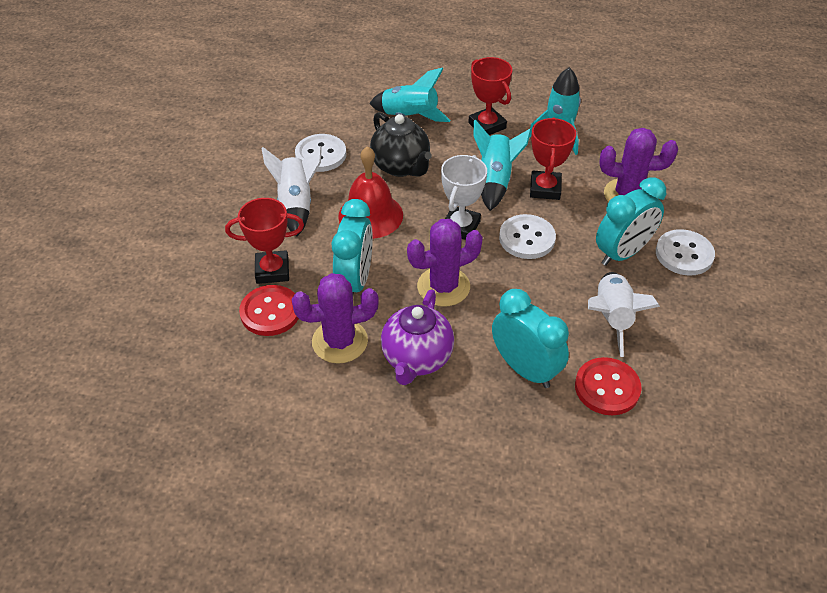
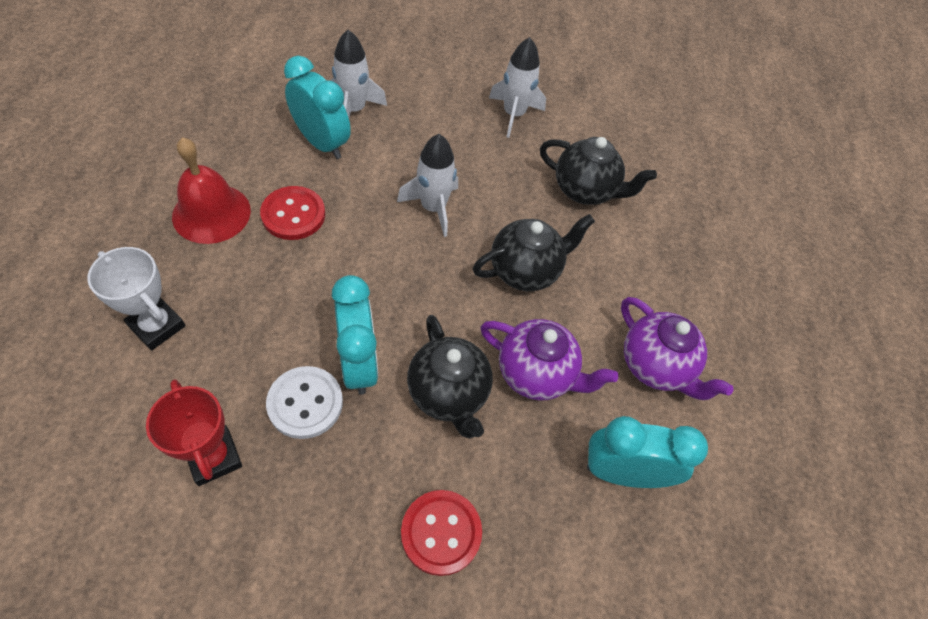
black teapot: [370,112,432,177] = 1 -> [407,315,493,438] [473,214,595,291] [540,137,657,205] = 3
purple cactus: [291,273,379,364] [407,219,483,306] [599,128,678,202] = 3 -> none = 0
purple teapot: [381,290,454,385] = 1 -> [480,319,618,401] [621,297,734,400] = 2
red trophy: [225,198,304,284] [468,57,512,135] [530,117,577,200] = 3 -> [146,379,242,486] = 1
turquoise rocket: [369,67,451,122] [474,120,531,211] [530,67,581,155] = 3 -> none = 0
white button: [295,134,346,172] [499,214,556,259] [656,229,715,276] = 3 -> [266,366,343,439] = 1
white rocket: [262,146,322,236] [588,272,660,357] = 2 -> [330,30,387,118] [397,134,458,237] [489,37,546,138] = 3

